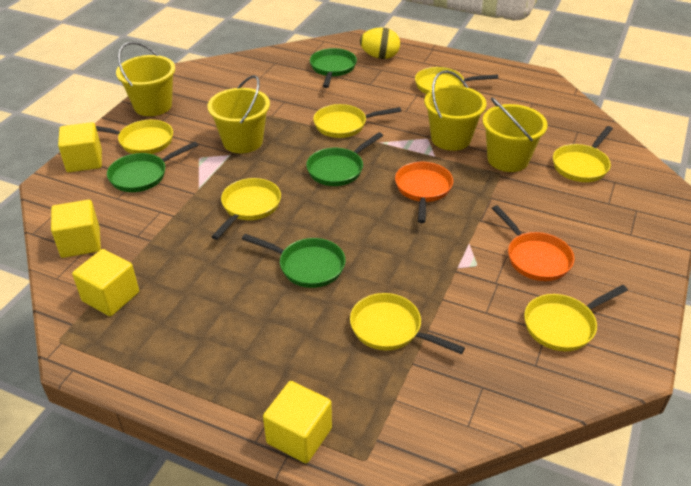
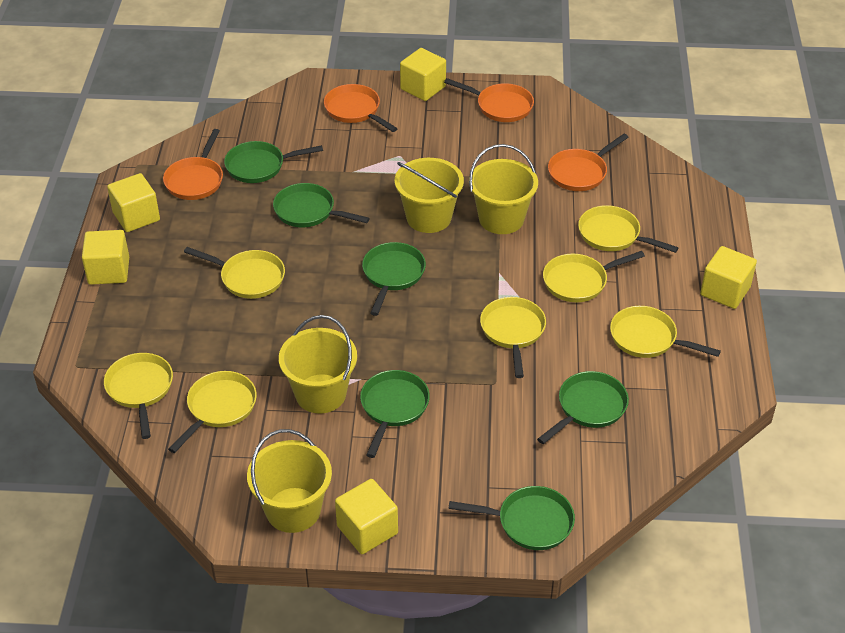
green pan: [107,142,198,192] [242,234,346,288] [306,132,383,186] [310,48,357,88] = 4 -> [224,141,323,183] [273,183,370,227] [360,370,430,458] [362,242,426,316] [448,486,575,550] [537,371,629,444] = 6
orange pan: [395,162,453,223] [492,205,575,281] = 2 -> [163,129,223,200] [324,84,398,132] [444,78,534,122] [548,134,629,191] = 4
yellow cube: [51,200,101,258] [58,122,102,172] [72,249,139,316] [263,381,332,463] = 4 -> [82,230,129,285] [107,173,160,232] [335,479,398,554] [400,48,446,101] [700,246,757,309] = 5
yellow egg: [360,27,400,59] = 1 -> none = 0

